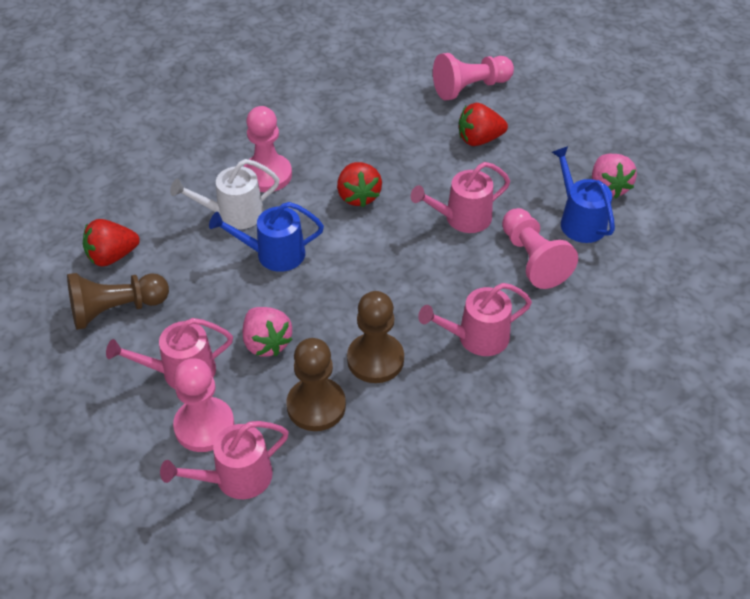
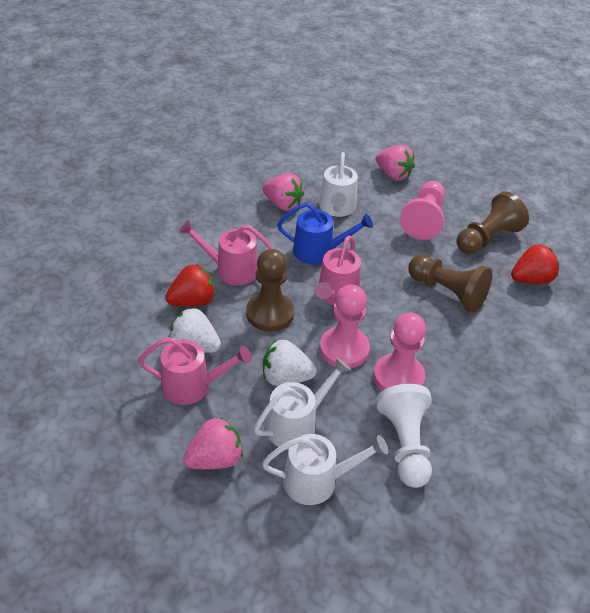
blue watering can: [209,202,324,272] [552,146,615,243] = 2 -> [277,202,373,264] = 1
pink pawn: [173,358,235,452] [243,106,292,192] [433,53,514,100] [502,208,578,289] = 4 -> [320,284,370,368] [373,312,426,391] [400,181,445,240] = 3
pink strawberry: [243,307,293,356] [592,154,637,199] = 2 -> [183,417,243,469] [262,173,304,211] [375,145,415,181] = 3
pink watering can: [106,318,233,389] [160,421,289,499] [411,162,510,233] [418,283,532,356] = 4 -> [138,337,252,405] [179,220,273,286] [315,235,361,305] = 3
red strawberry: [83,219,140,266] [337,162,382,207] [459,103,508,146] = 3 -> [165,264,215,306] [511,244,559,284] = 2
white pawn: none = 0 -> [376,384,432,488] = 1
white strawberry: none = 0 -> [169,307,221,353] [263,340,317,386] = 2
white watering can: [170,159,280,229] = 1 -> [254,358,351,450] [262,434,388,505] [319,152,358,217] = 3

